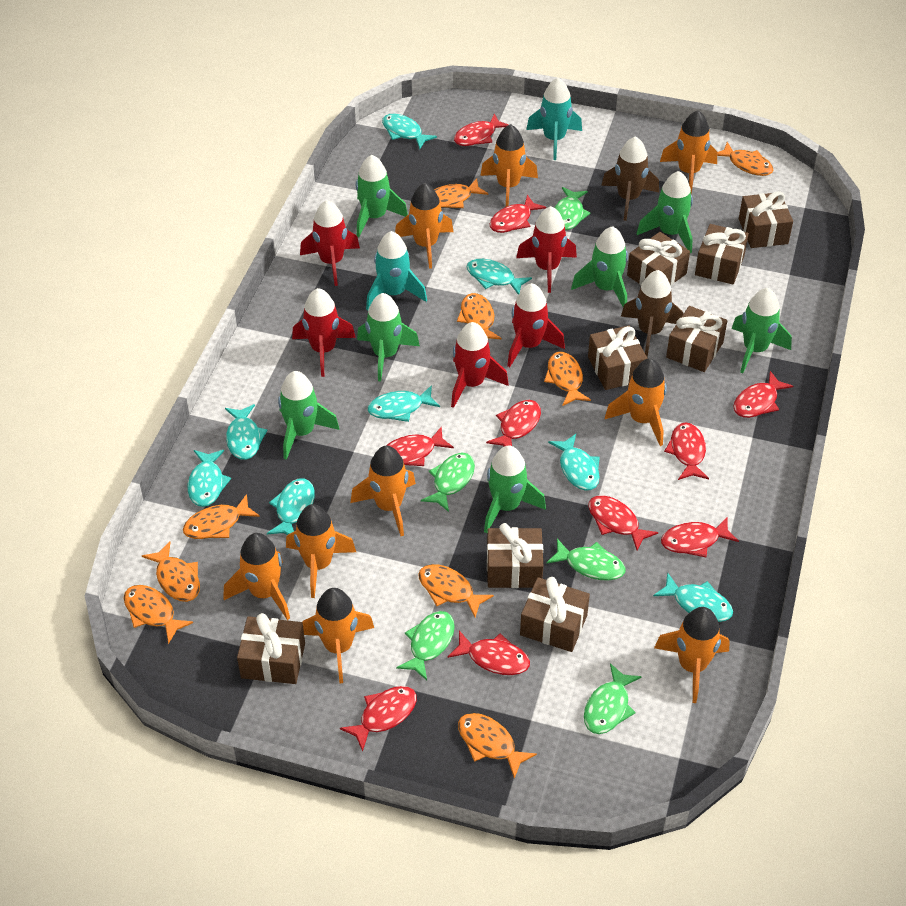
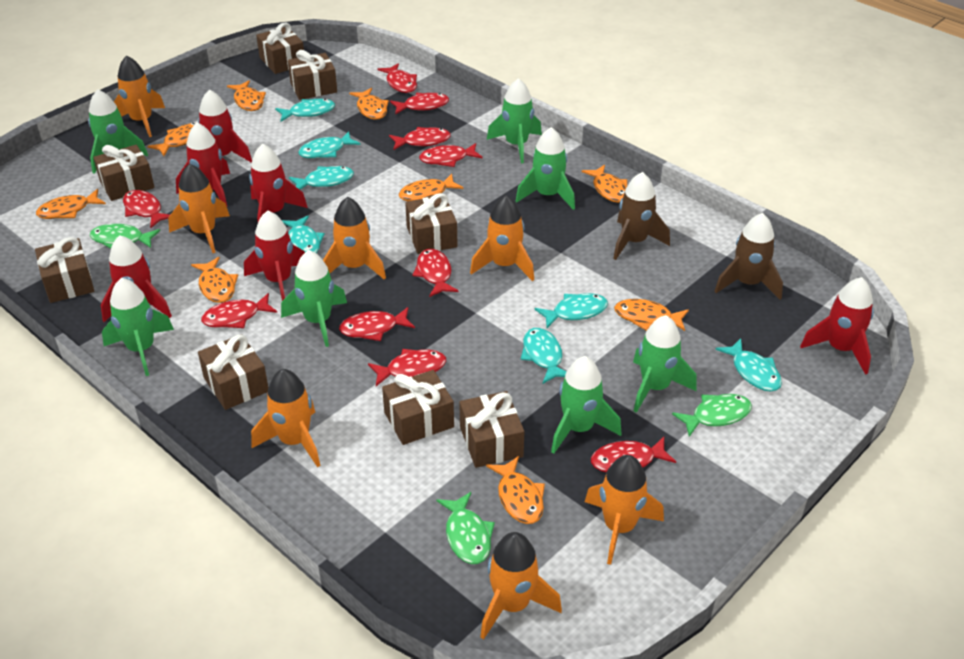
green fish: [396,611,455,680] [421,452,475,512] [546,539,626,581] [555,187,590,230] [584,663,642,734] = 5 -> [90,224,160,249] [437,492,495,564] [672,394,752,437] = 3
orange rocket: [223,533,290,620] [286,504,356,598] [302,588,374,683] [350,446,416,536] [395,183,453,269] [480,124,538,207] [605,359,667,446] [654,607,730,703] [660,110,717,194] = 9 -> [114,55,165,137] [168,164,230,253] [251,369,321,467] [323,197,386,280] [470,195,534,281] [480,532,562,640] [585,455,664,565] = 7
red rocket: [292,288,356,377] [300,200,360,286] [451,322,509,408] [507,283,565,367] [516,206,577,293] = 5 -> [101,236,172,322] [176,123,230,207] [198,90,252,162] [244,211,305,301] [249,144,308,222] [800,277,874,375] = 6
turquoise fish: [188,450,231,507] [225,404,268,460] [267,478,315,535] [368,385,440,422] [382,114,437,149] [466,259,532,295] [548,434,600,491] [653,572,733,622] = 8 -> [275,99,335,122] [282,215,325,254] [289,166,354,190] [298,131,360,158] [521,328,566,384] [535,293,608,328] [715,338,782,392] = 7
turquoise rocket: [366,231,427,310] [526,78,582,160] = 2 -> none = 0

